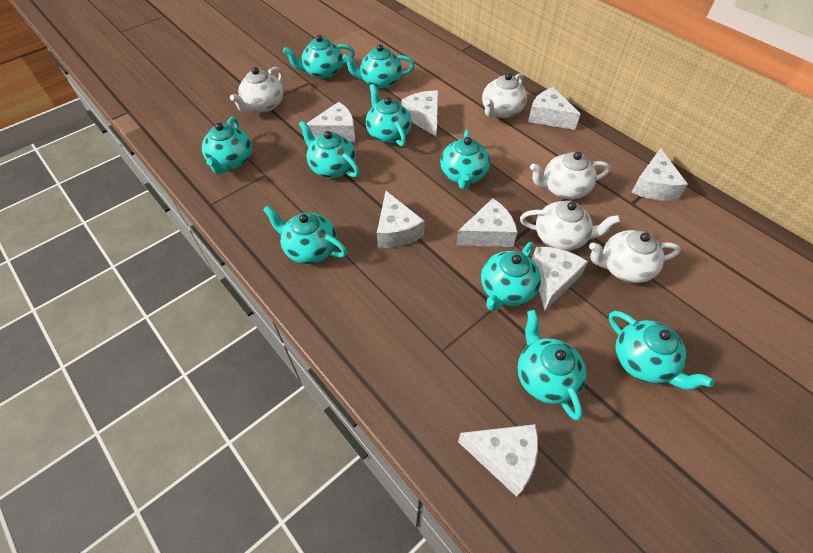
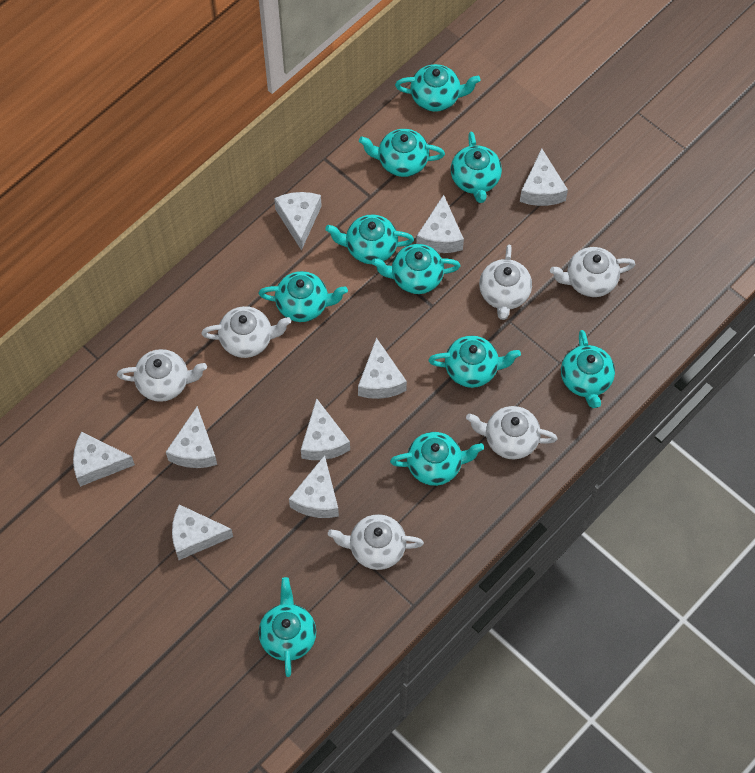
white cheese: [306,102,355,142] [377,191,425,248] [401,91,439,136] [456,198,517,247] [458,424,538,497] [528,87,580,130] [532,247,588,311] [631,148,688,201] = 8 -> [73,432,135,487] [166,406,217,468] [172,504,233,560] [274,192,322,251] [289,455,339,518] [301,398,350,460] [358,338,407,399] [416,195,464,253] [520,149,568,206] = 9
white teapot: [230,67,284,113] [482,73,527,118] [520,201,620,251] [530,152,610,199] [589,230,681,283] = 5 -> [117,349,207,402] [201,306,291,358] [328,514,424,570] [466,406,557,459] [479,245,532,320] [550,247,635,297] = 6

